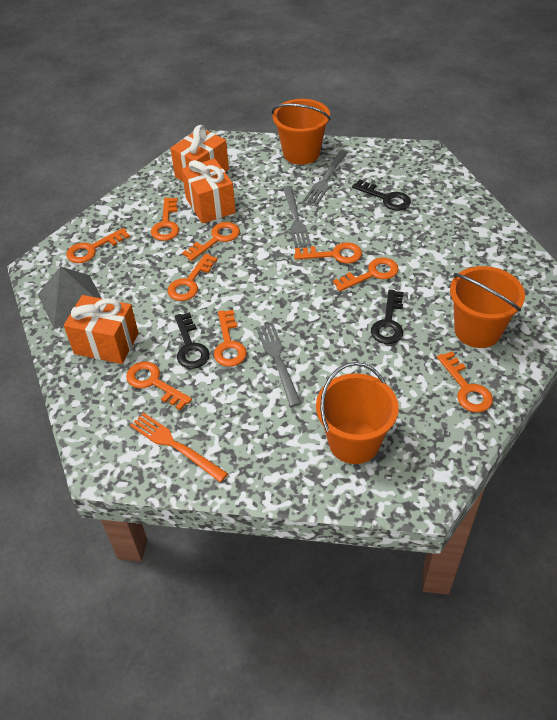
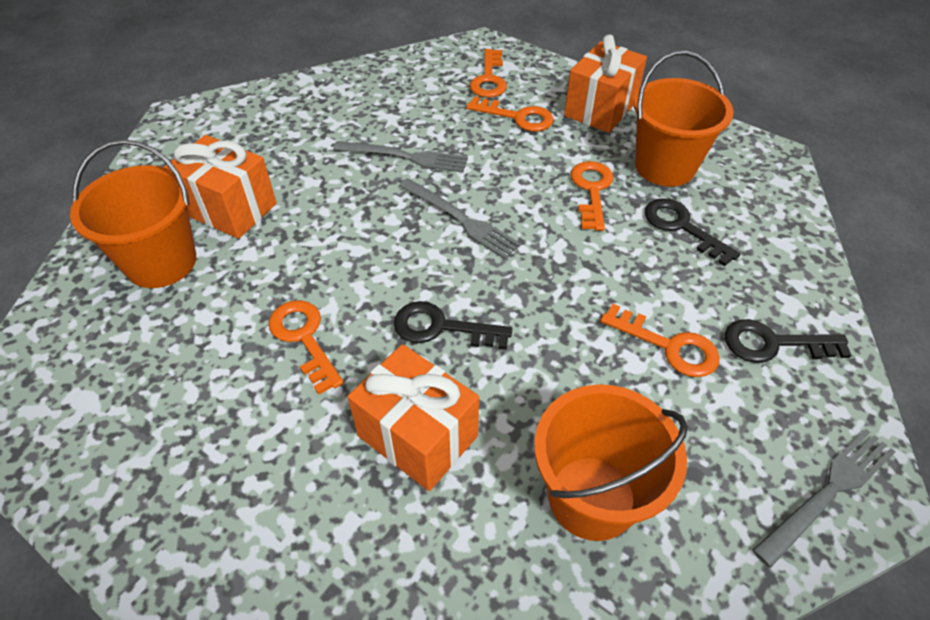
grey pyramid: [38,266,102,329] = 1 -> none = 0
orange fork: [130,412,228,482] = 1 -> none = 0
orange key: [67,228,130,263] [126,361,192,410] [151,197,179,241] [168,254,218,301] [182,222,240,261] [214,310,247,367] [294,242,362,264] [333,257,399,291] [437,351,493,412] = 9 -> [269,300,344,395] [466,96,554,131] [470,49,507,98] [571,161,614,231] [600,304,720,377] = 5

